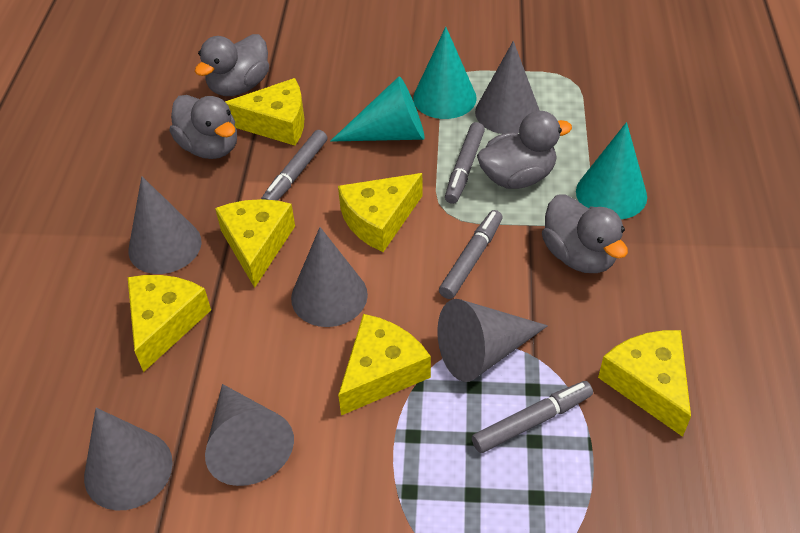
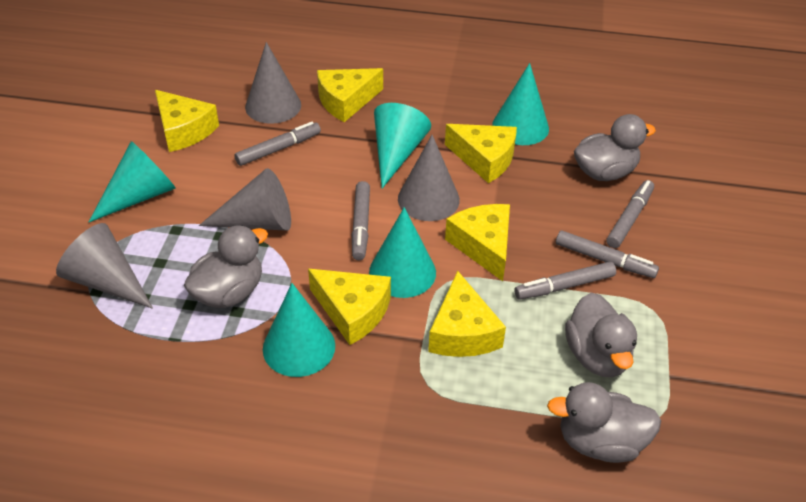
grey cone: [84,408,173,510] [128,176,201,274] [205,384,294,486] [291,227,368,327] [437,299,548,382] [475,41,539,134] = 6 -> [56,223,153,309] [199,168,291,231] [245,42,301,124] [398,135,460,221] = 4
grey marker: [261,130,327,201] [439,210,503,299] [445,122,485,204] [472,381,593,453] = 4 -> [234,122,321,166] [352,181,370,260] [514,261,616,300] [556,231,659,278] [606,180,654,248] = 5
turquoise cone: [330,76,425,142] [413,27,477,119] [576,122,647,219] = 3 -> [89,141,176,222] [263,283,335,377] [369,207,436,298] [374,103,431,188] [492,63,549,145] = 5

